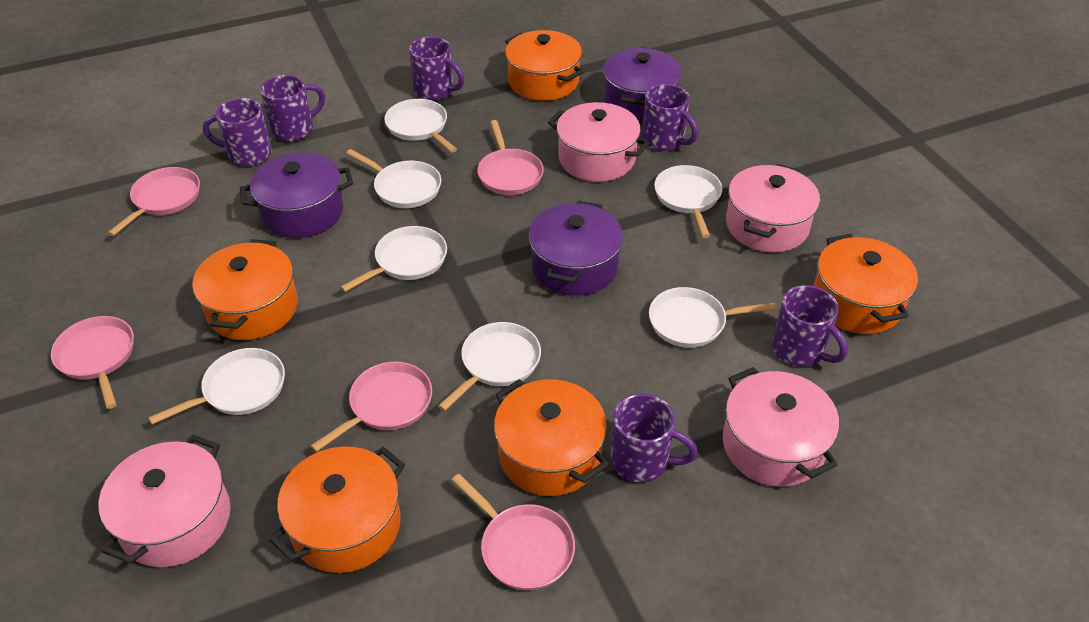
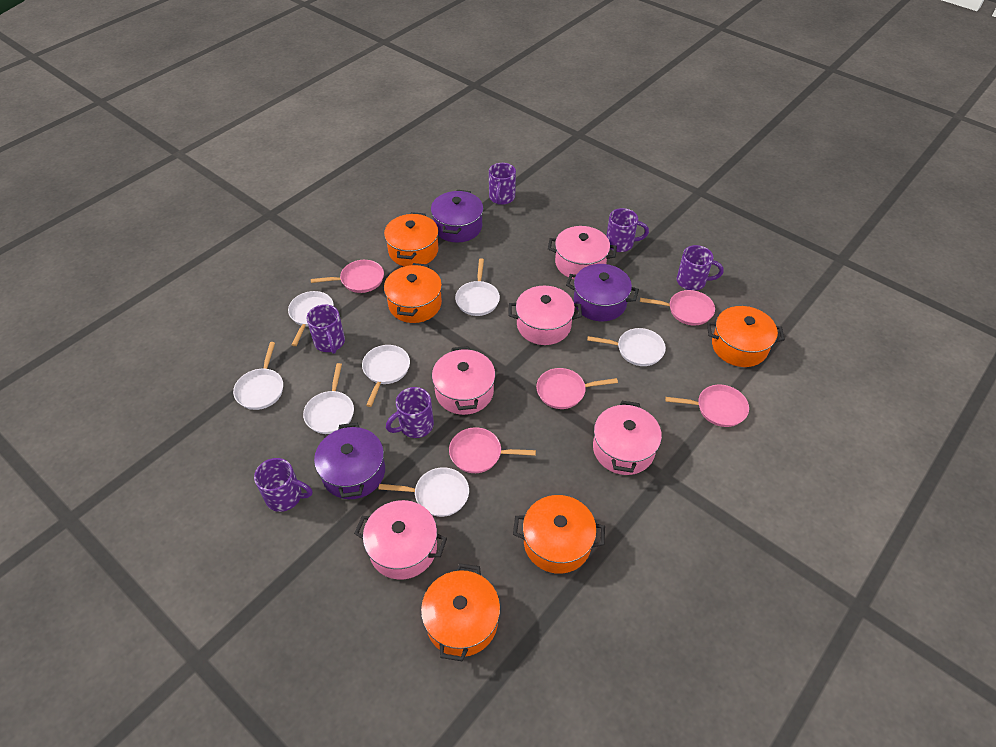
pink pot: [99,435,231,567] [548,102,650,182] [723,367,839,487] [726,164,820,253] = 4 -> [354,500,447,579] [432,346,495,415] [509,286,582,345] [548,226,617,279] [593,401,662,475] = 5

